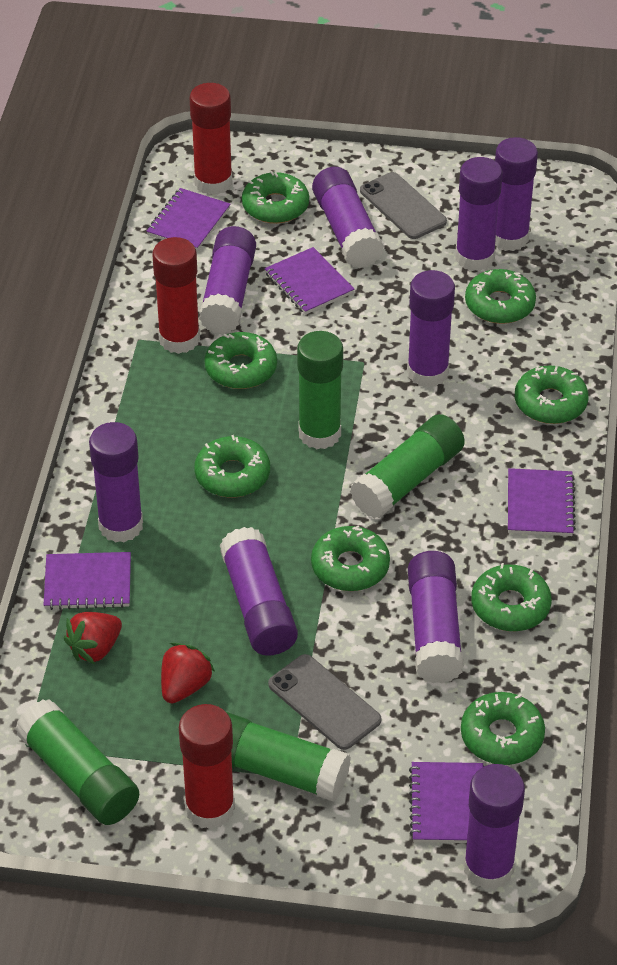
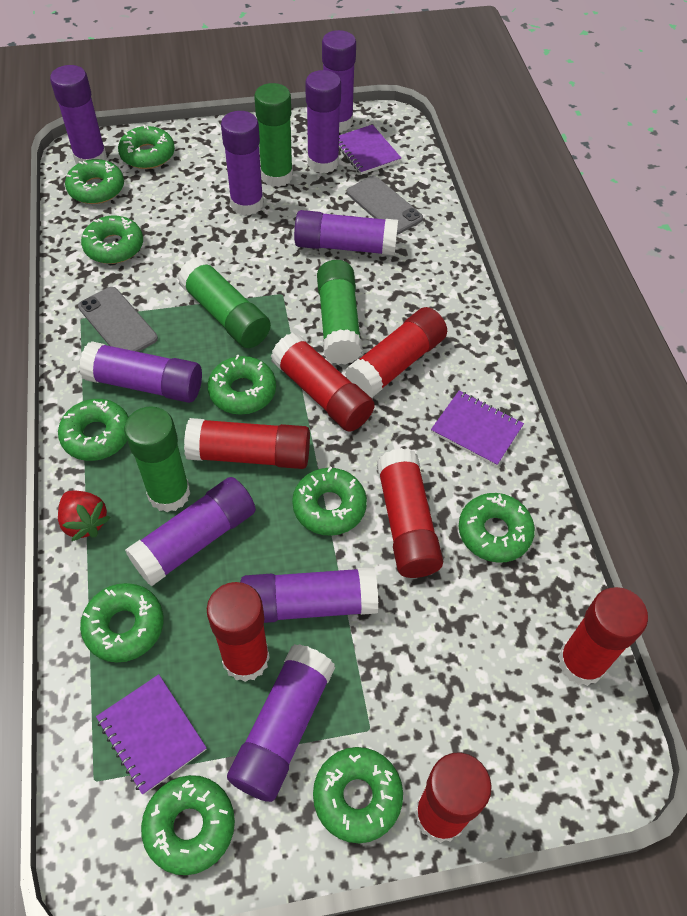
green donut: [194,435,270,497] [204,332,277,389] [242,171,309,224] [311,525,390,591] [461,692,545,765] [465,269,536,324] [471,563,552,631] [515,365,589,424] = 8 -> [58,399,129,461] [65,159,124,204] [80,583,164,663] [81,215,143,264] [118,125,175,169] [141,775,235,875] [207,355,276,415] [292,467,367,536] [313,747,403,843] [459,493,535,563] = 10
purple notebook: [44,552,131,610] [146,188,231,251] [264,247,355,315] [409,762,483,843] [508,468,576,536] = 5 -> [96,674,207,795] [339,125,401,175] [431,391,524,466] = 3
red glue stick: [152,237,200,354] [179,704,235,829] [190,83,232,195] = 3 -> [184,418,310,469] [207,582,270,682] [271,332,375,432] [345,307,447,398] [377,448,443,578] [415,752,492,843] [558,587,648,686] = 7
red strawberry: [64,612,122,664] [161,643,215,703] = 2 -> [58,491,111,541] = 1

